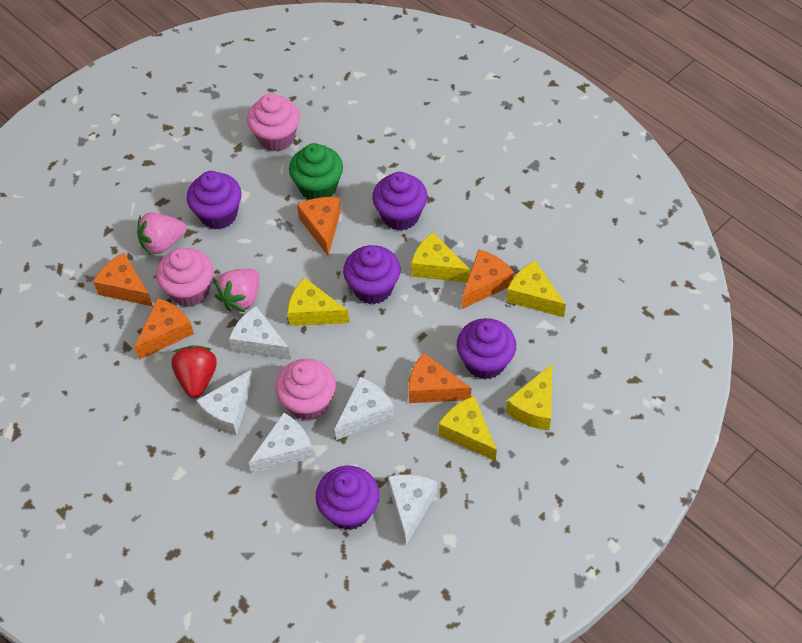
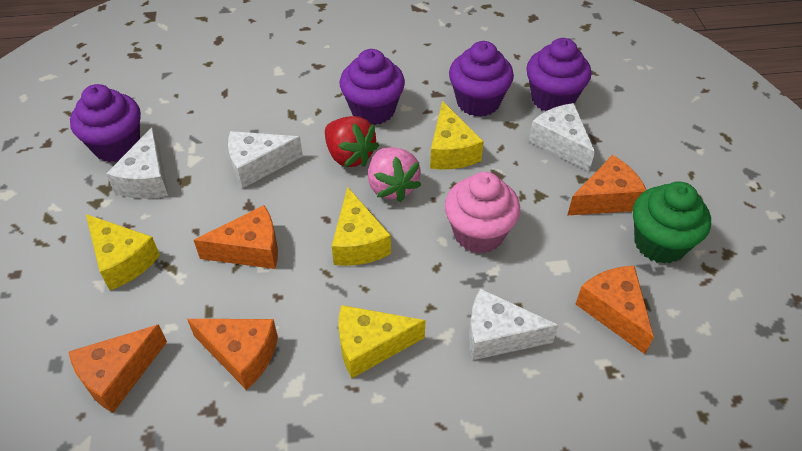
pink cupcake: [156,248,213,307] [247,93,300,151] [275,359,336,421] = 3 -> [445,172,520,254] = 1
pink strawberry: [137,213,187,255] [215,269,260,312] = 2 -> [368,147,421,202] = 1
purple cupcake: [187,171,242,229] [316,466,379,530] [343,245,401,304] [372,172,427,231] [457,318,516,380] = 5 -> [70,84,141,162] [340,49,405,125] [449,41,514,117] [526,38,591,111] = 4
white cheese: [196,370,254,435] [229,306,291,360] [249,413,314,474] [335,377,394,440] [388,474,437,545] = 5 -> [106,127,168,199] [228,131,303,188] [469,288,558,360] [529,103,595,171] = 4
yellow cheese: [287,277,349,326] [411,232,470,282] [439,396,497,461] [506,364,552,430] [507,261,566,317] = 5 -> [86,214,160,290] [332,187,391,266] [339,305,426,378] [430,101,484,169] = 4

